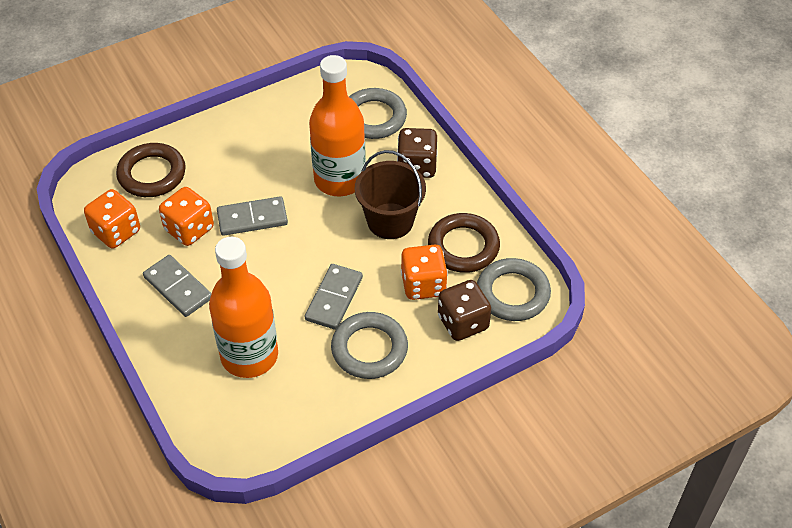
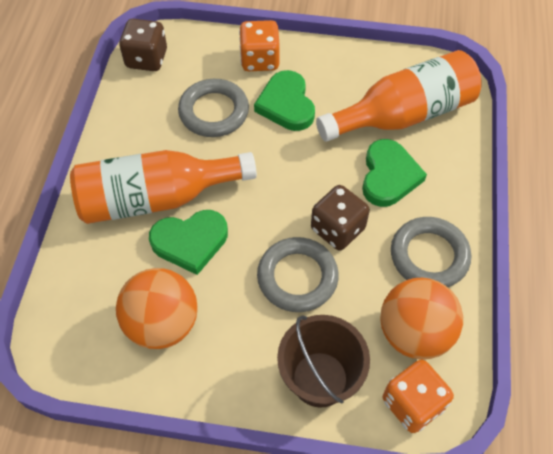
brown ring: [116,143,186,197] [428,213,500,273] = 2 -> none = 0
green heart: none = 0 -> [149,210,228,275] [254,70,315,131] [362,139,427,207] = 3
grey domino: [143,255,212,317] [217,196,288,236] [305,264,363,330] = 3 -> none = 0
orange ball: none = 0 -> [116,268,198,349] [380,278,463,360] = 2
orange dice: [84,189,140,249] [159,187,214,246] [401,245,448,300] = 3 -> [239,20,280,71] [383,359,454,433] = 2

